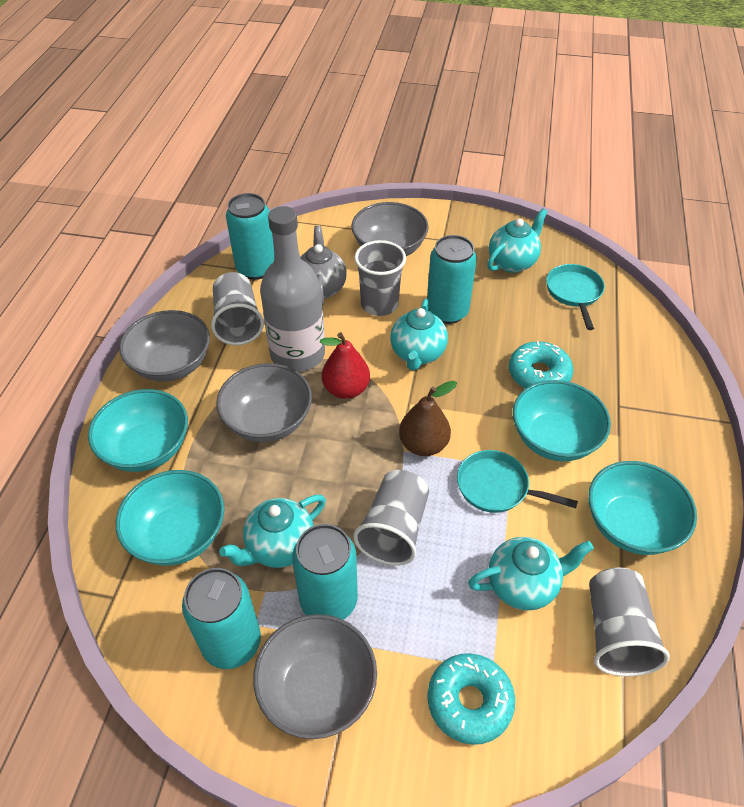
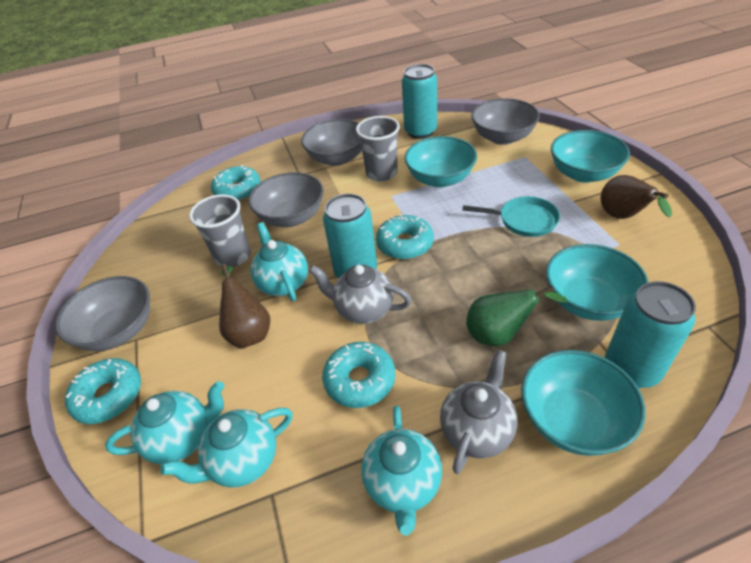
brown pear: [399,381,457,456] = 1 -> [219,264,270,348] [601,175,672,219] = 2
green pear: none = 0 -> [466,286,568,346] = 1
grey bottle: [260,206,325,372] = 1 -> none = 0
grey cup: [211,272,264,345] [353,470,429,566] [354,240,406,316] [589,568,670,677] = 4 -> [189,194,251,267] [356,116,400,182] = 2
grey teapot: [300,226,347,305] = 1 -> [309,265,411,324] [440,349,518,474] = 2
red pear: [320,332,370,399] = 1 -> none = 0
turquoise can: [182,568,261,669] [226,193,274,280] [292,524,358,620] [427,235,477,324] = 4 -> [323,193,377,278] [402,64,437,139] [605,281,696,388] = 3
turquoise donut: [427,653,515,745] [509,341,573,389] = 2 -> [65,358,141,424] [211,165,261,201] [322,342,395,408] [376,215,434,260] = 4
turquoise pan: [457,450,578,513] [546,264,605,330] = 2 -> [462,196,560,237] = 1

